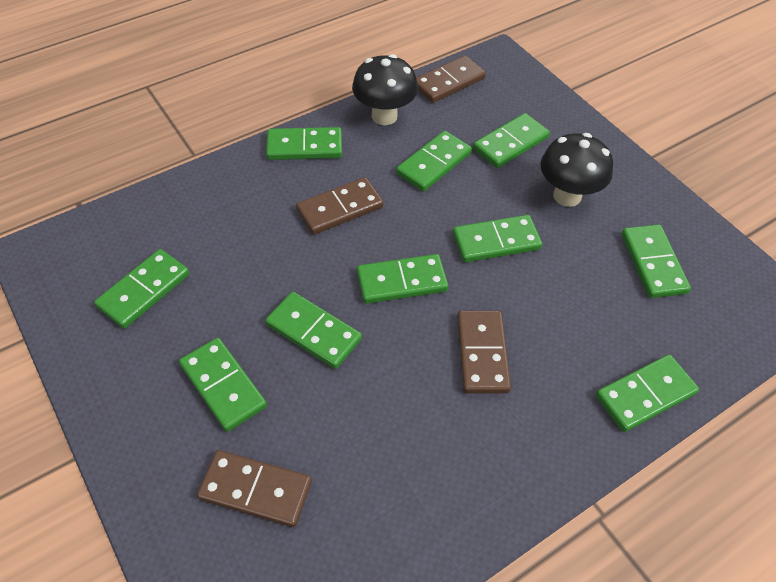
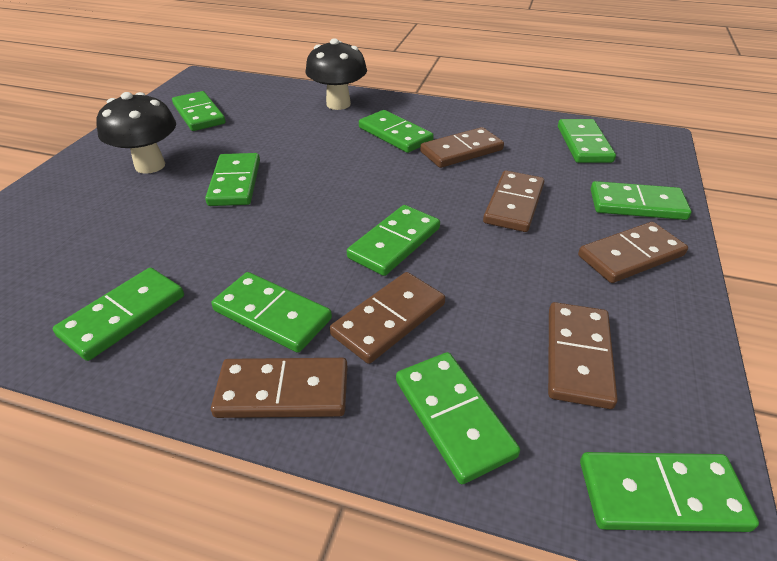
brown domino: [197,450,312,527] [296,177,383,235] [416,55,486,103] [457,310,511,393] = 4 -> [211,358,348,418] [330,272,445,364] [420,127,504,168] [483,170,544,232] [548,302,618,409] [578,222,688,283] = 6

